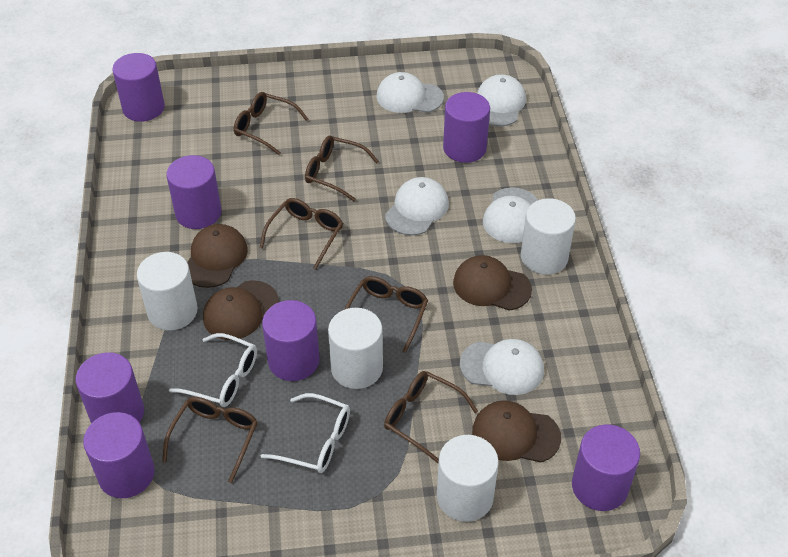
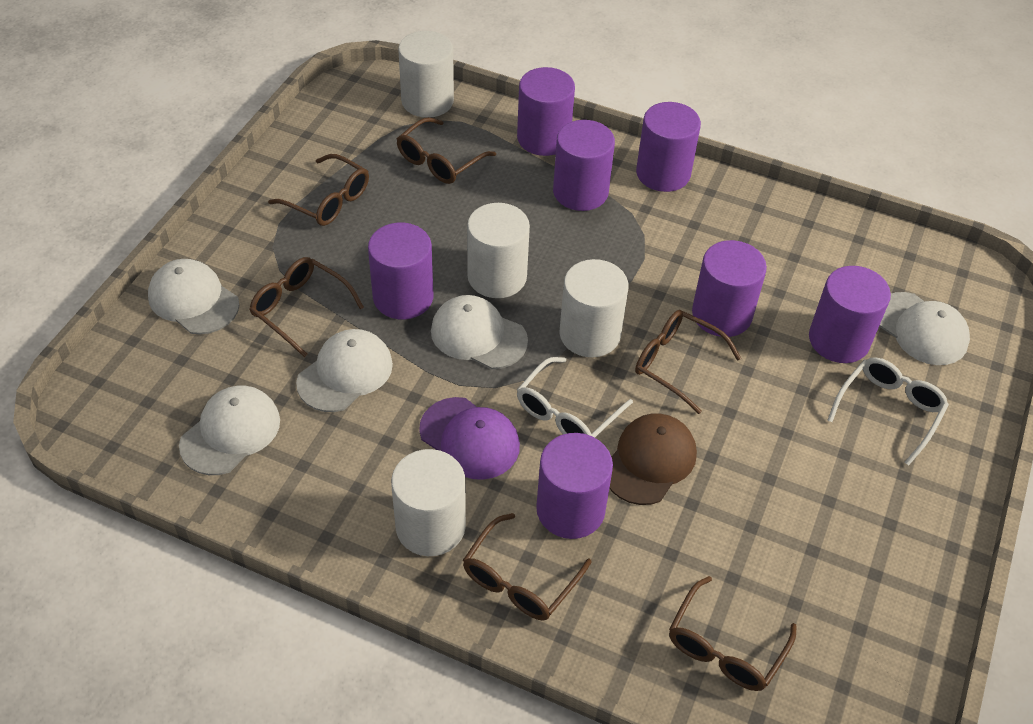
brown cap: [187,224,248,288] [203,280,279,340] [453,255,532,311] [472,400,561,462] = 4 -> [609,413,697,505] = 1
purple cap: none = 0 -> [419,397,520,480] = 1

